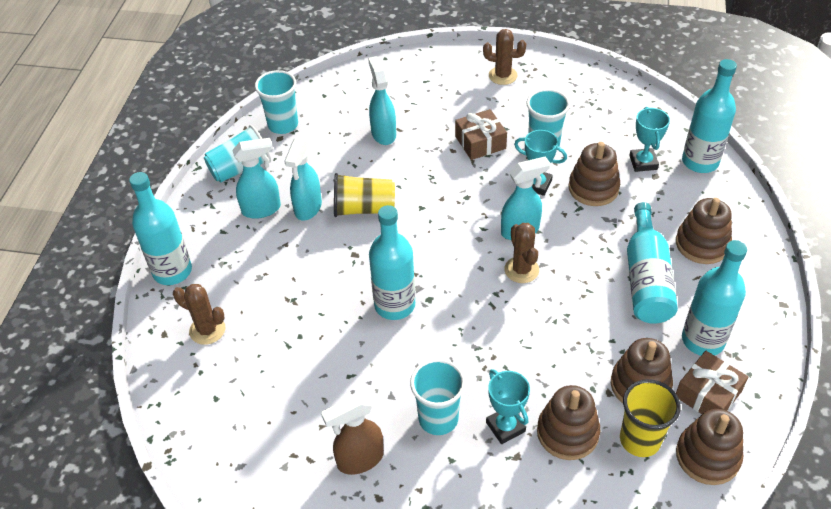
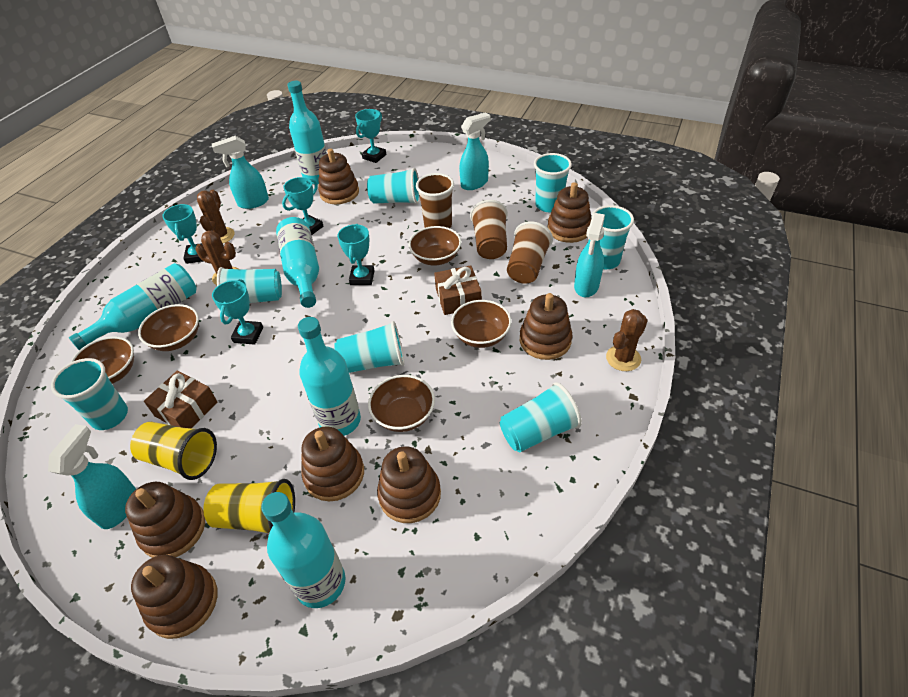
brown bowl: none = 0 -> [71,336,134,384] [138,304,199,351] [368,375,435,432] [408,226,461,266] [451,300,511,348] = 5
brown cup: none = 0 -> [416,173,454,228] [470,200,508,259] [507,221,553,283] = 3
brown spray bottle: [321,395,384,475] = 1 -> none = 0
brown stacking toy: [537,385,600,460] [568,142,620,206] [611,338,673,403] [676,198,732,264] [676,409,743,485] = 5 -> [125,482,205,558] [131,555,217,639] [301,427,364,501] [318,148,359,204] [377,446,441,523] [520,293,572,360] [547,182,591,243] = 7
turquoise cup: [204,125,271,183] [255,70,298,134] [410,359,465,435] [526,89,570,147] = 4 -> [51,358,128,430] [217,267,282,303] [334,321,405,373] [367,168,420,204] [500,382,582,452] [534,153,572,212] [591,205,634,269] = 7
turquoise trophy: [486,369,530,444] [514,130,567,196] [629,107,670,172] = 3 -> [162,204,203,264] [212,279,263,345] [282,177,323,235] [337,224,375,285] [355,109,386,163] = 5

